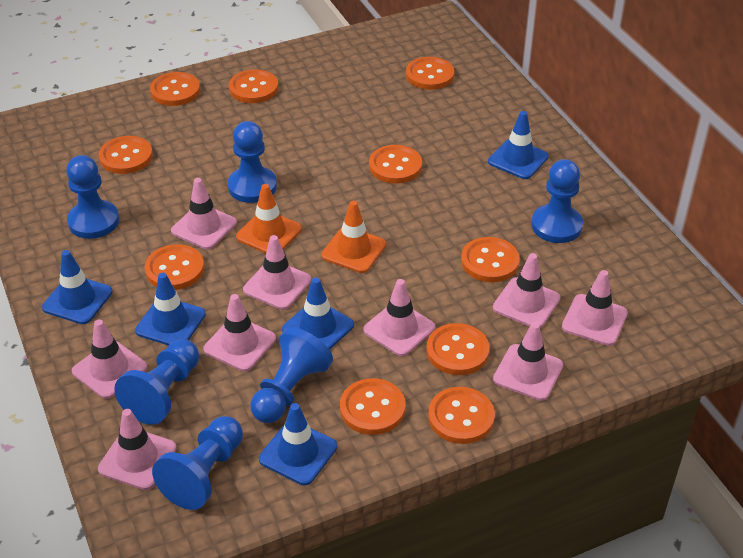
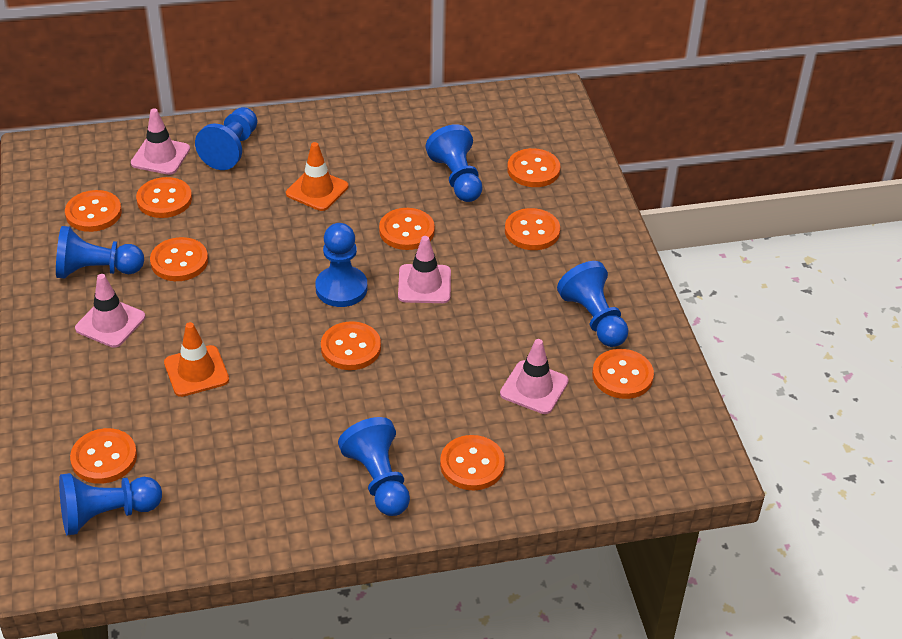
blue pawn: [66,155,119,239] [114,339,199,425] [152,416,243,510] [228,121,277,203] [250,327,333,423] [531,159,583,243] = 6 -> [56,226,144,279] [59,473,162,535] [195,107,257,170] [315,223,368,307] [338,417,410,516] [425,124,483,202] [557,261,628,347] = 7
blue traffic cone: [42,250,113,324] [135,273,206,346] [259,403,337,485] [282,278,354,350] [488,111,549,179] = 5 -> none = 0
pink traffic cone: [72,319,148,399] [98,409,177,490] [171,178,237,249] [203,294,276,371] [243,235,312,310] [363,279,435,356] [493,253,561,328] [493,322,563,401] [562,270,628,346] = 9 -> [75,274,146,348] [131,108,190,175] [398,236,451,303] [500,339,569,414] = 4

